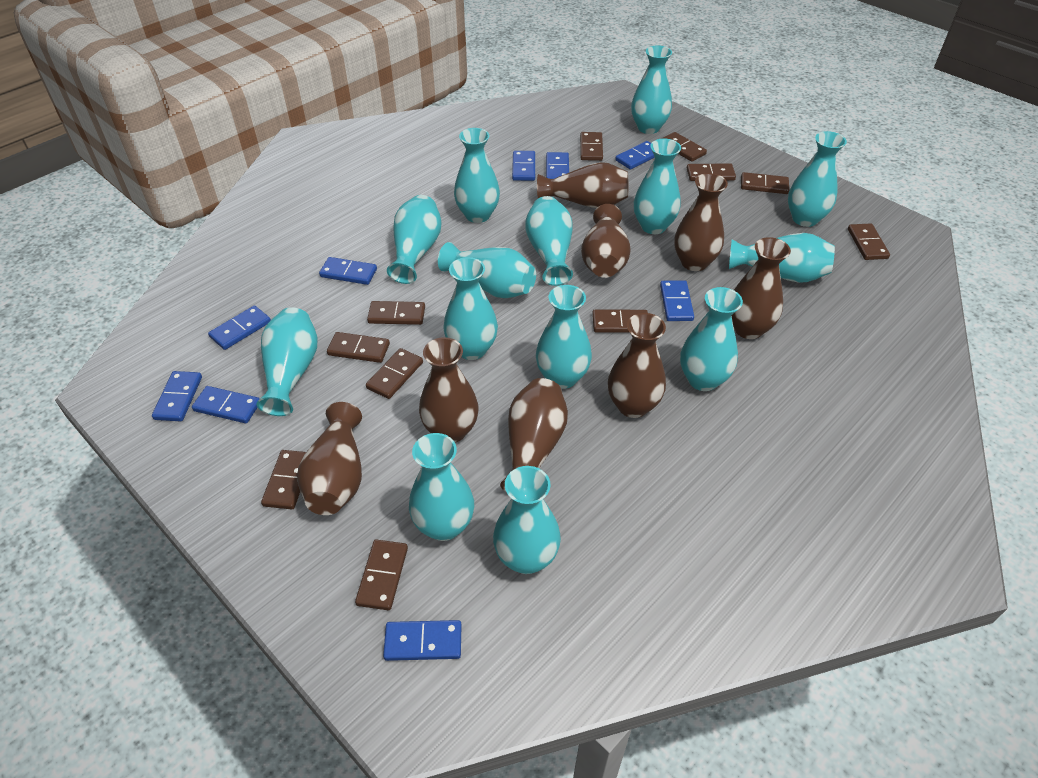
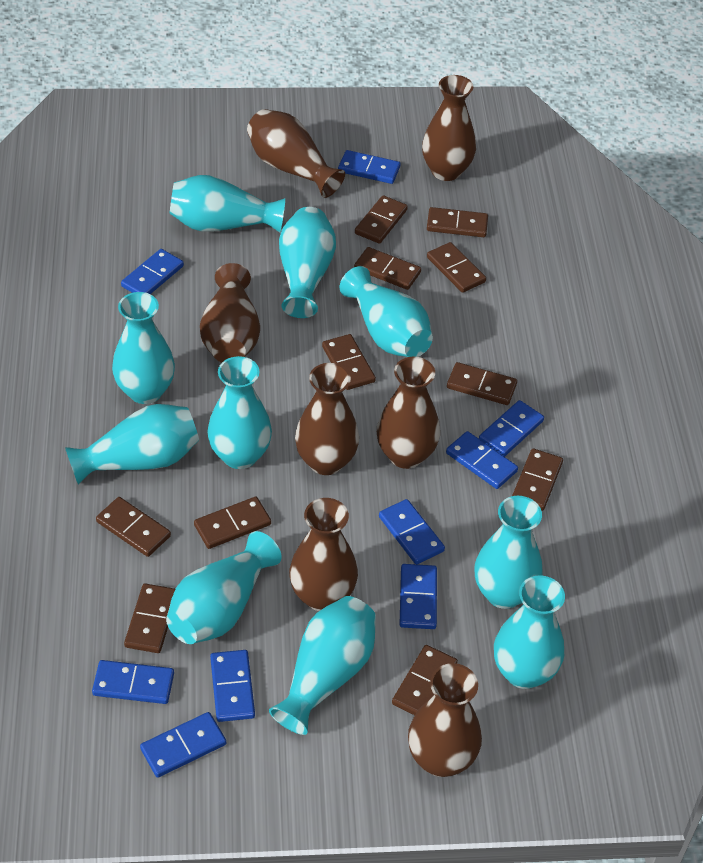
brown vase: [297,402,362,515] [419,337,479,443] [500,378,568,493] [537,162,628,208] [581,204,631,278] [608,313,666,418] [674,173,728,271] [732,237,791,339] = 8 -> [200,263,260,363] [247,109,345,198] [289,498,358,611] [295,363,359,475] [377,357,440,469] [408,663,482,777] [422,75,476,181] = 7
turquoise vase: [256,307,318,416] [387,195,442,284] [409,433,474,541] [438,242,536,298] [443,257,498,360] [454,128,500,223] [493,466,561,574] [525,196,573,286] [536,285,592,389] [631,45,672,134] [634,139,681,234] [680,287,743,391] [729,233,835,283] [788,131,847,227] = 14 -> [65,404,199,485] [112,292,175,404] [166,531,282,644] [169,175,285,233] [207,356,272,469] [269,596,376,735] [279,207,336,318] [340,266,433,357] [475,496,543,609] [494,575,565,689] = 10

